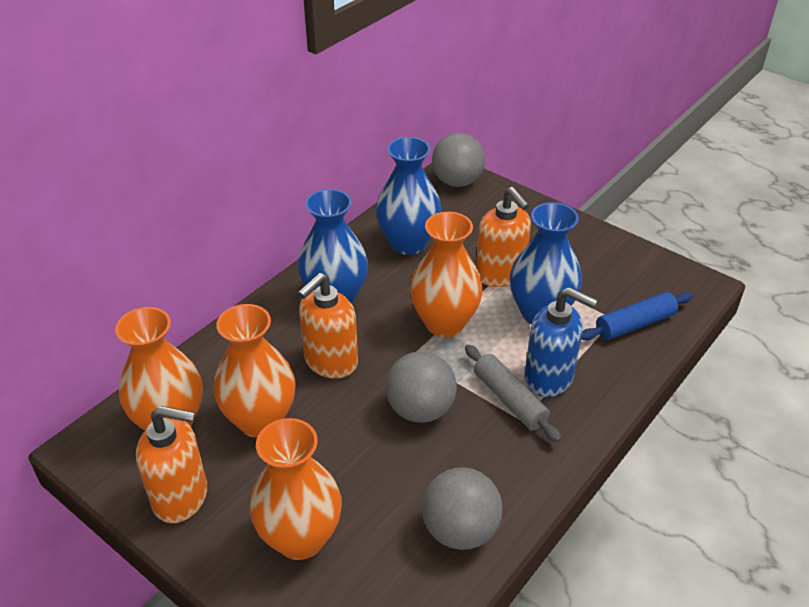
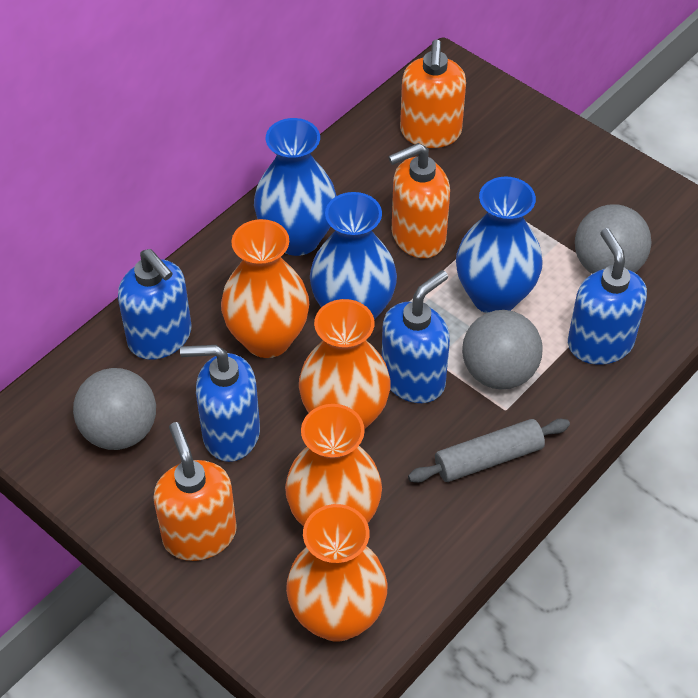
blue rolling pin: [581,292,693,340] = 1 -> none = 0
blue soap dispenser: [524,287,597,397] = 1 -> [118,249,191,360] [180,345,260,462] [382,270,450,403] [568,228,647,365] = 4

